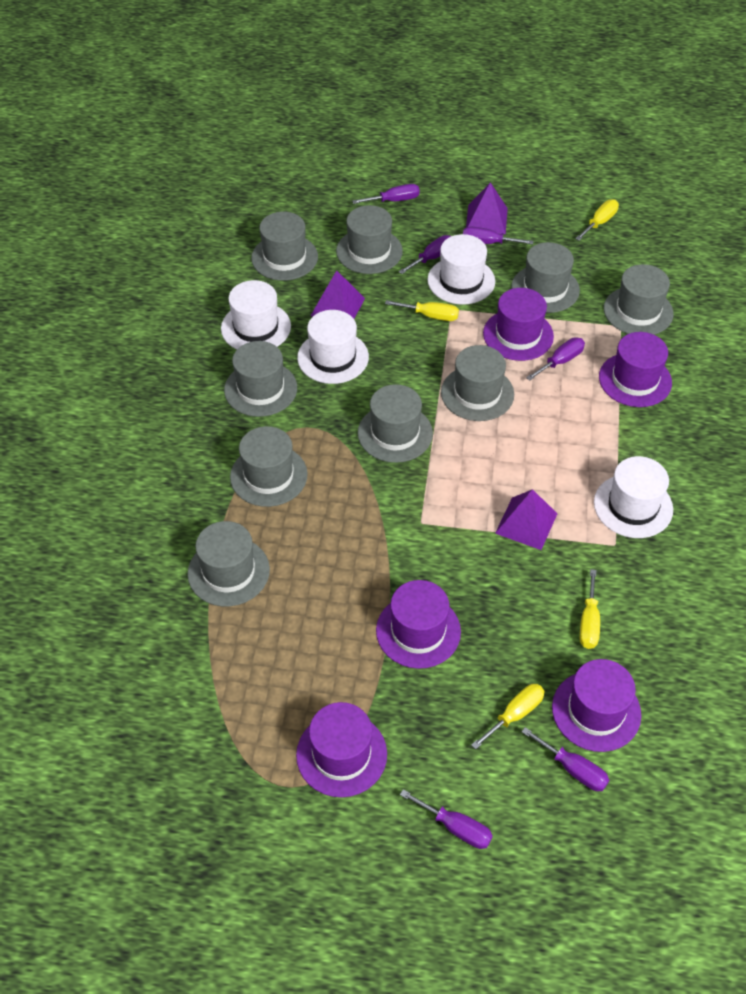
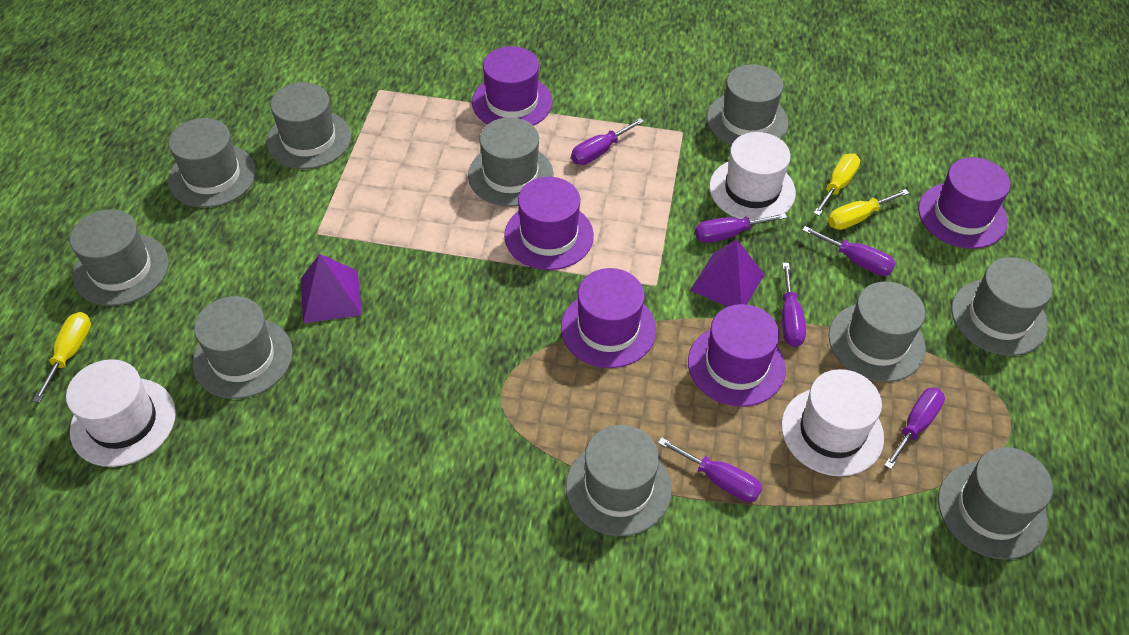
grey hat: [187,521,270,606] [224,341,297,417] [230,426,308,507] [251,212,318,281] [336,205,403,274] [358,384,433,463] [441,345,514,421] [511,242,580,313] [604,264,674,335] = 9 -> [70,209,169,306] [168,118,256,208] [193,296,292,399] [266,82,351,169] [468,117,553,206] [566,425,672,536] [707,64,789,145] [828,281,926,382] [938,447,1053,560] [951,257,1053,356] = 10
purple pyramid: [311,271,365,319] [466,182,508,234] [495,489,557,550] = 3 -> [301,254,362,323] [690,239,765,307] = 2
white hat: [221,280,291,349] [297,310,369,384] [427,234,495,305] [594,456,673,538] = 4 -> [66,359,176,467] [709,132,796,221] [781,369,884,476] = 3
yellow screwdriver: [385,300,459,321] [471,684,545,749] [575,199,619,241] [580,569,600,649] = 4 -> [33,312,91,403] [814,153,860,216] [828,189,909,230] = 3

